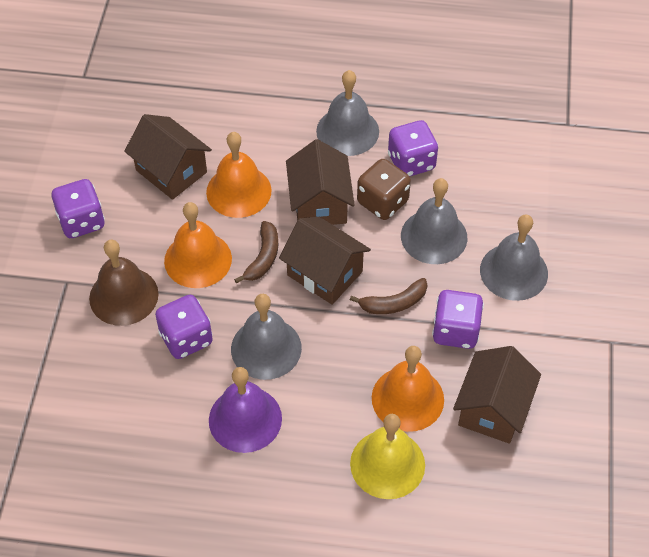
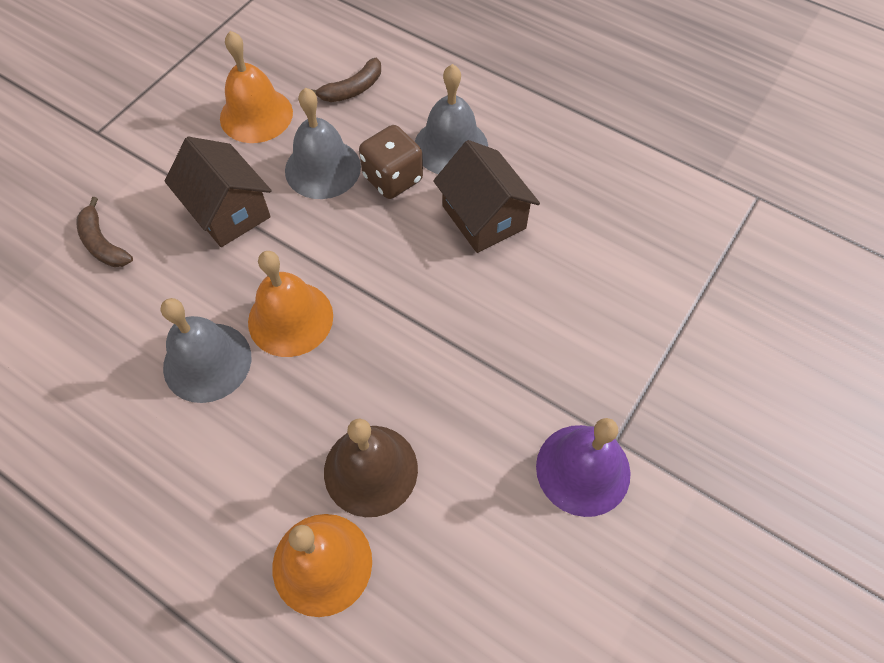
brown house: [124,114,212,200] [279,217,371,305] [286,139,355,225] [453,346,541,444] = 4 -> [165,137,271,247] [433,140,540,253] = 2
grey bell: [231,294,302,380] [316,70,379,156] [401,178,467,264] [480,214,548,301] = 4 -> [161,298,251,403] [285,88,361,199] [415,64,488,174] = 3
purple dice: [52,179,105,238] [155,295,213,359] [388,120,438,177] [432,290,484,349] = 4 -> none = 0
yellow bell: [350,414,425,499] = 1 -> none = 0

